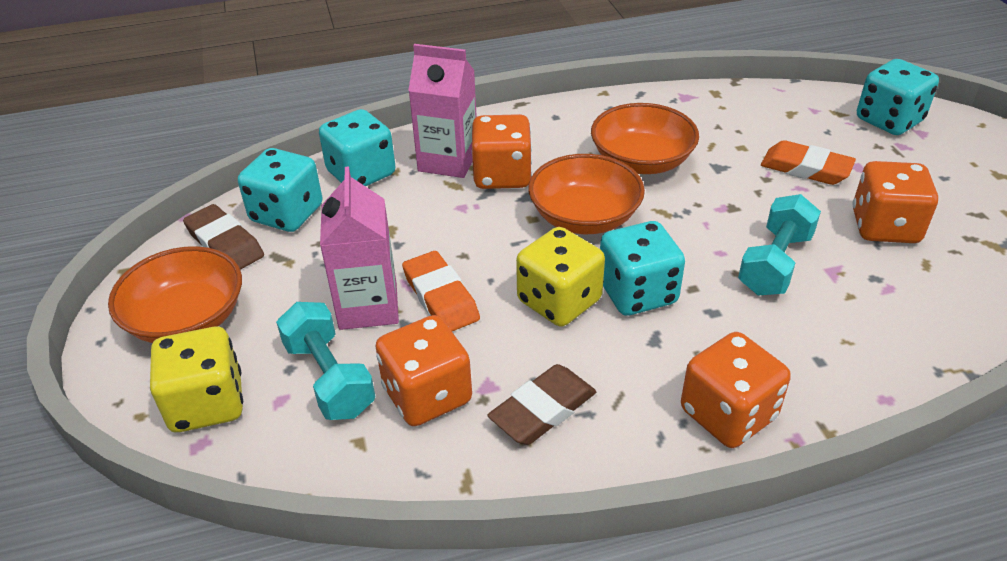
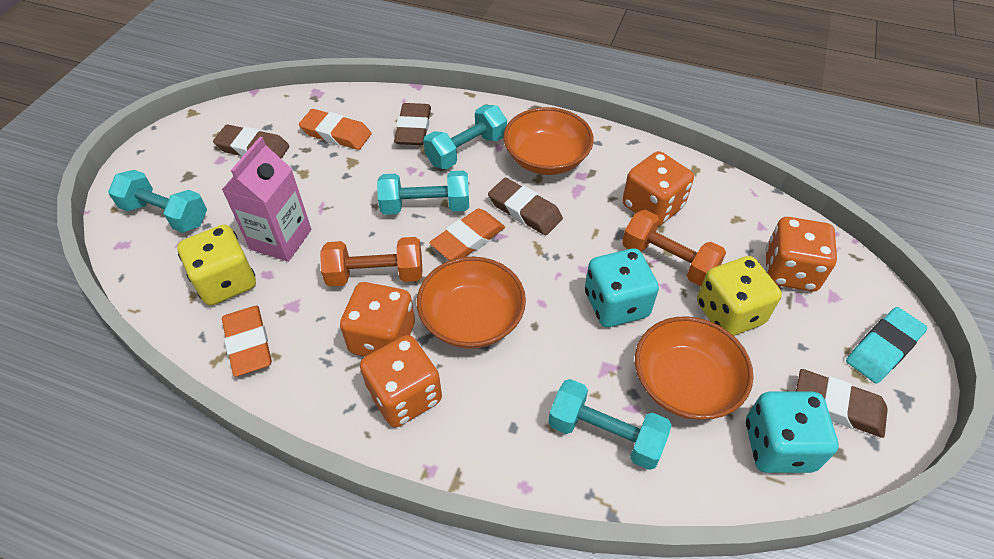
brown eraser: [183,204,264,270] [487,364,596,445] = 2 -> [213,125,289,159] [394,103,431,145] [488,178,563,236] [796,369,888,438] = 4
orange dumbbell: none = 0 -> [320,237,422,287] [622,210,726,286] = 2
orange eraser: [402,251,480,331] [761,140,856,185] = 2 -> [222,306,272,377] [299,109,372,150] [429,208,505,260] = 3
pink carton: [320,166,399,330] [408,44,477,178] = 2 -> [222,137,311,262] = 1
turquoise dice: [238,148,323,232] [319,109,395,186] [600,221,685,316] [857,59,939,135] = 4 -> [585,249,659,327] [746,392,838,473] = 2
turquoise dumbbell: [276,302,376,420] [738,194,821,296] = 2 -> [108,170,207,233] [377,171,469,215] [423,105,507,169] [548,379,672,470] = 4
turquoise eraser: none = 0 -> [846,307,927,383] = 1

